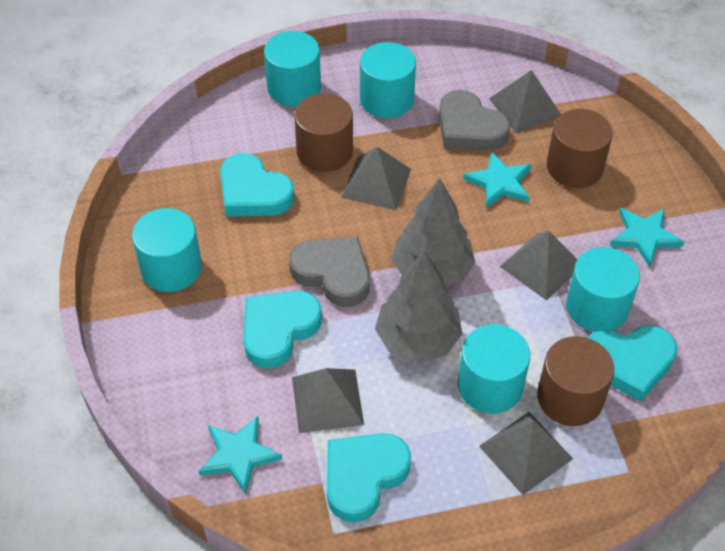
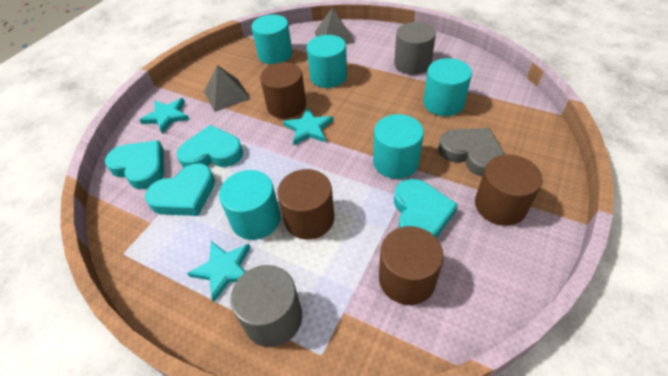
brown cylinder: [294,93,353,172] [537,336,614,426] [547,109,613,188] = 3 -> [260,62,306,119] [277,169,334,240] [379,226,444,305] [475,155,543,226] = 4
grey cylinder: none = 0 -> [230,265,302,347] [394,22,436,75] = 2
grey heart: [289,237,370,307] [439,90,510,150] = 2 -> [439,128,505,177] = 1
grey pyramid: [292,368,364,433] [341,147,411,210] [479,412,573,495] [489,70,561,133] [500,231,578,300] = 5 -> [204,65,250,112] [314,8,355,44] = 2
grey tree: [375,250,462,362] [392,178,475,287] = 2 -> none = 0

